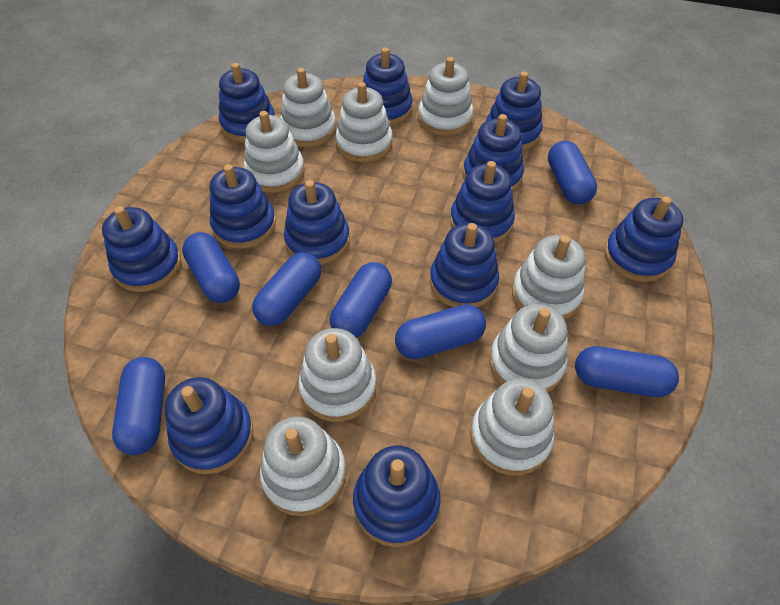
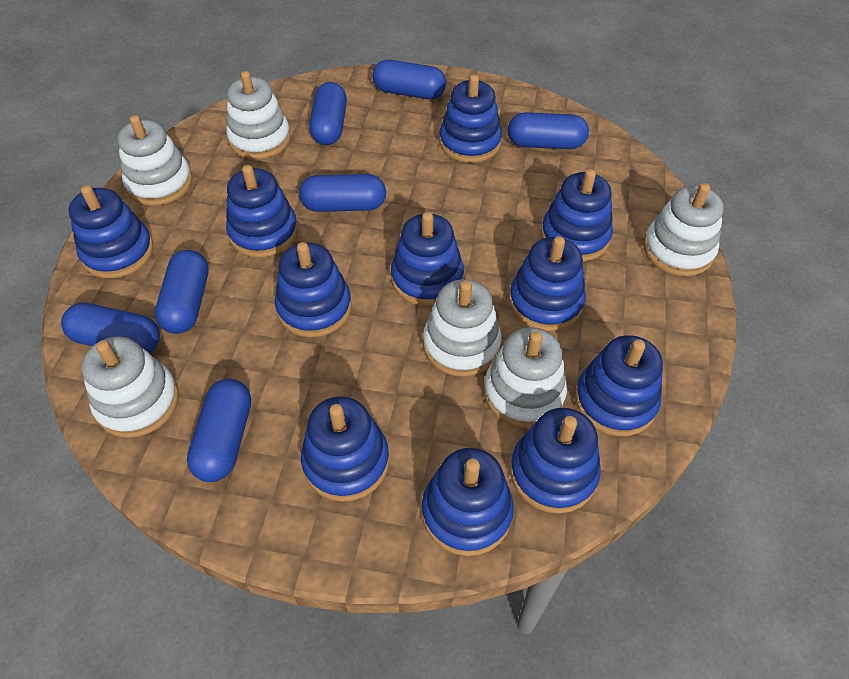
blue stacking toy: [102,206,181,292] [164,377,253,474] [210,164,276,249] [219,63,275,142] [284,180,350,265] [353,446,440,547] [363,47,413,125] [430,223,499,307] [450,161,515,244] [463,114,524,192] [486,72,542,151] [605,196,683,282] = 12 -> [68,185,153,278] [226,165,298,258] [275,242,352,337] [301,396,389,502] [391,212,464,306] [422,448,514,556] [439,74,502,163] [509,236,586,331] [510,408,601,514] [541,169,613,261] [575,335,663,436] = 11
white stacking toy: [244,111,305,193] [260,417,346,516] [280,68,336,147] [298,328,376,422] [336,82,392,162] [418,57,473,136] [470,379,554,475] [490,304,567,392] [512,235,585,320] = 9 -> [81,336,179,438] [118,115,192,206] [226,71,291,159] [423,279,502,377] [484,327,567,428] [643,183,724,276] = 6

